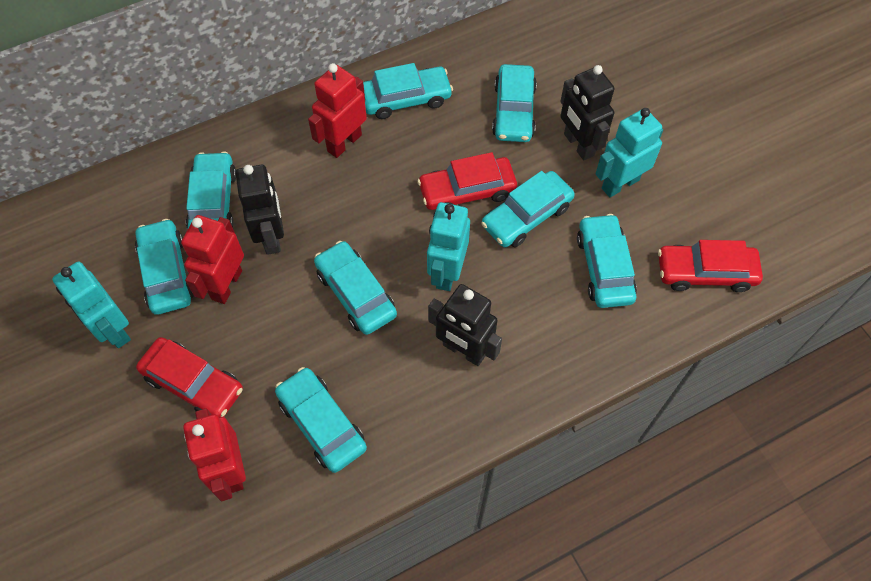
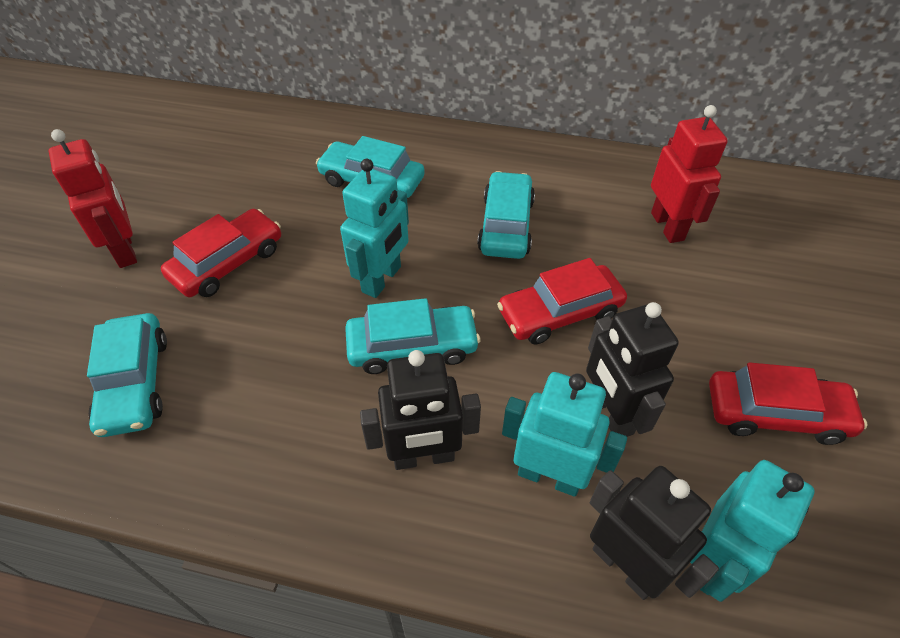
red robot: [181,215,244,304] [183,408,246,501] [308,63,367,158] = 3 -> [49,129,137,268] [651,105,728,243] = 2
turquoise car: [135,219,194,315] [186,152,236,229] [275,367,367,473] [314,241,397,335] [363,63,453,119] [481,171,575,247] [492,64,537,142] [577,214,637,308] = 8 -> [87,313,167,437] [316,136,425,198] [345,298,480,374] [477,171,535,259] = 4

